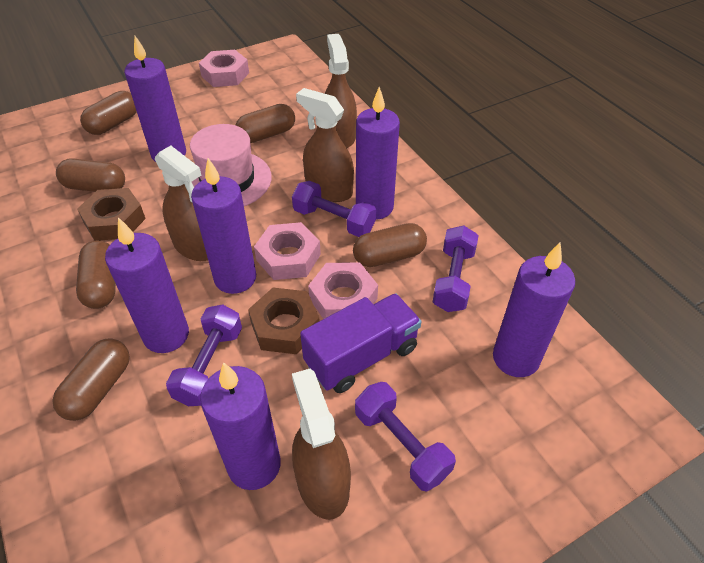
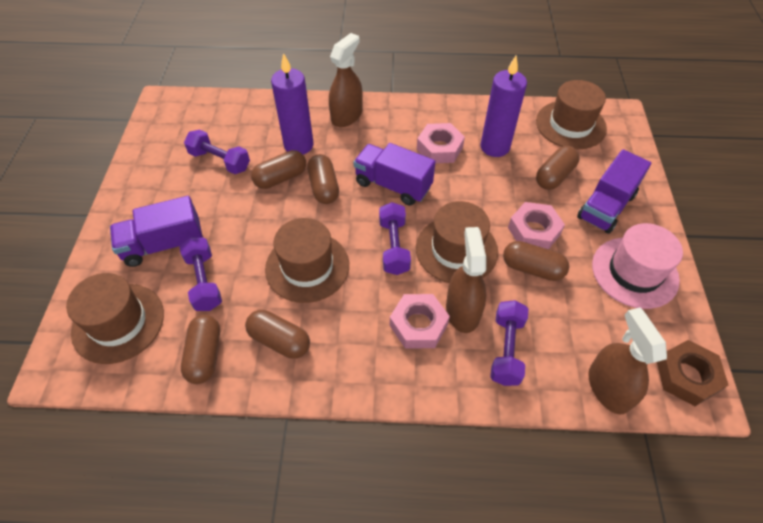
brown hat: none = 0 -> [66,273,164,364] [265,218,349,303] [416,201,498,283] [536,80,607,149] = 4
brown nut: [77,188,146,241] [248,288,320,354] = 2 -> [657,340,728,406] = 1
brown spray bottle: [155,146,208,261] [292,369,351,520] [296,88,354,202] [325,34,357,148] = 4 -> [329,33,363,127] [446,227,486,333] [588,307,667,414] = 3
purple candle: [105,217,189,353] [124,36,186,162] [191,158,256,294] [200,362,281,490] [356,87,400,220] [493,243,575,377] = 6 -> [271,53,314,155] [480,56,527,157] = 2
purple truck: [300,293,422,393] = 1 -> [110,196,203,267] [353,143,435,206] [577,149,651,234] = 3

